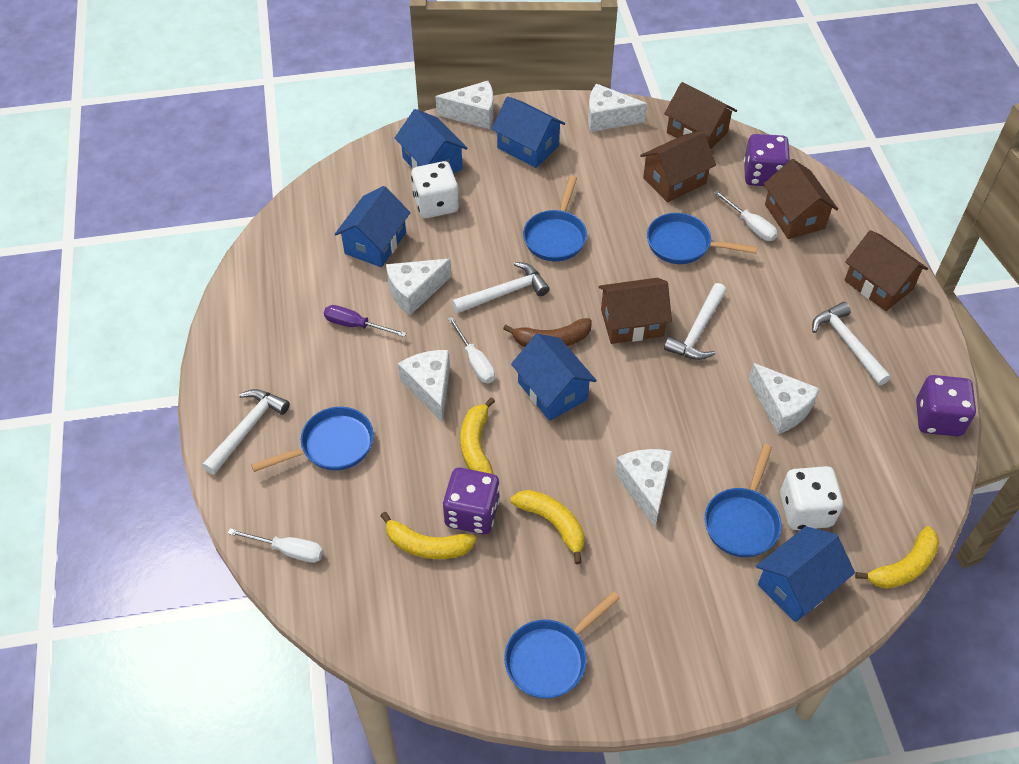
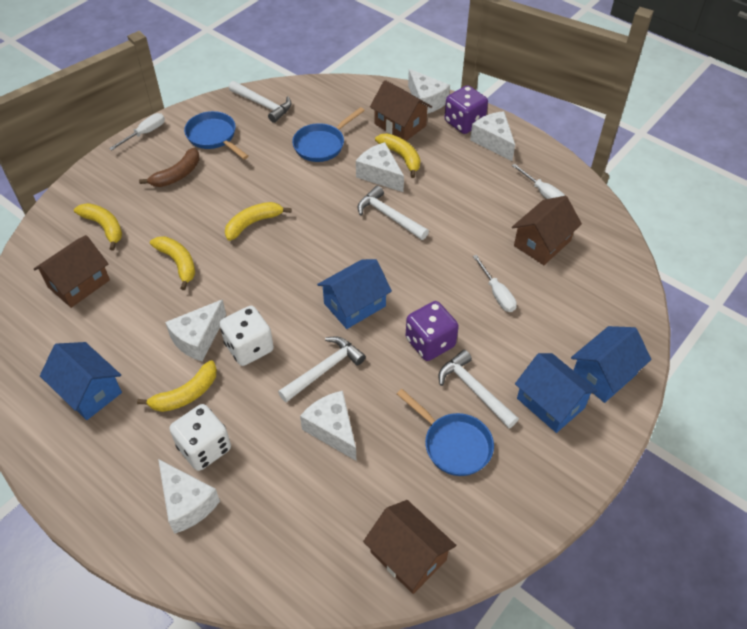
blue house: [335,186,410,267] [395,109,468,174] [492,96,565,168] [511,334,597,421] [756,526,855,622] = 5 -> [40,342,122,420] [317,259,392,329] [515,353,598,433] [571,326,652,403] = 4
blue pan: [251,407,374,472] [504,591,620,699] [523,176,587,261] [647,213,758,264] [705,444,781,558] = 5 -> [184,111,248,159] [292,107,365,162] [397,389,494,476] = 3
brown house: [598,278,672,344] [640,131,716,202] [664,82,737,149] [764,159,838,239] [844,230,928,311] = 5 -> [34,235,110,308] [363,500,456,594] [370,80,432,141] [512,196,582,265] = 4
purple dice: [443,467,500,534] [744,134,790,186] [916,375,976,437] = 3 -> [406,301,459,361] [444,85,488,134] = 2
purple screwdriver: [324,305,406,337] = 1 -> none = 0
yellow banana: [380,512,476,559] [461,397,495,474] [511,490,584,564] [855,526,939,589] = 4 -> [74,203,122,251] [137,360,217,412] [150,236,195,290] [225,202,292,241] [375,133,420,178] = 5

